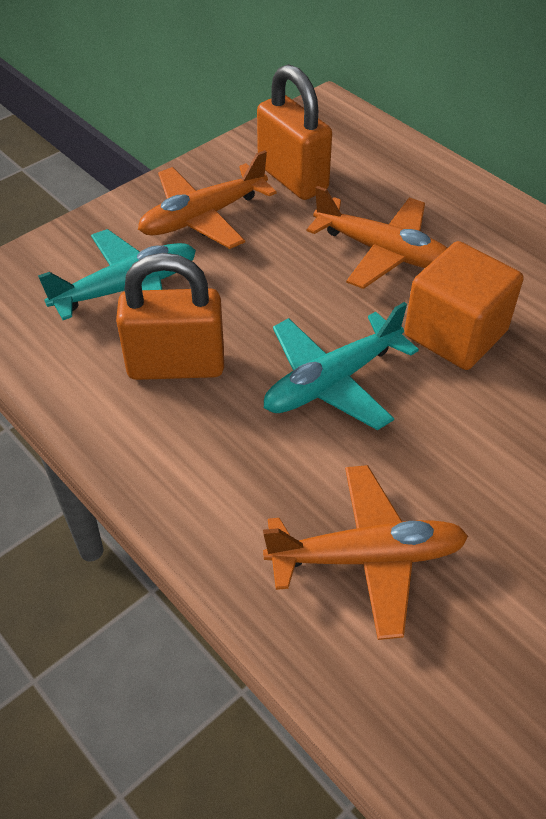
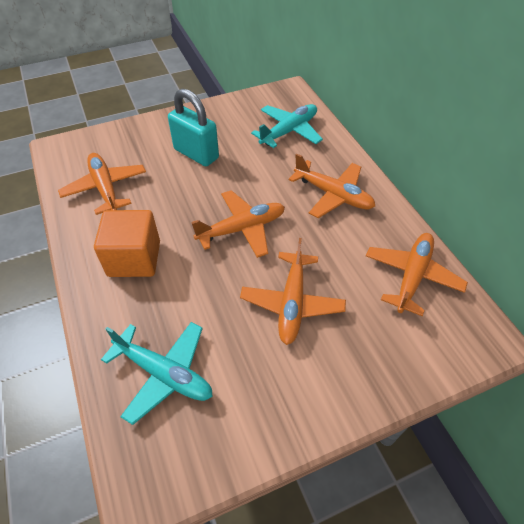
orange padlock: [116,253,224,380] [257,64,332,200] = 2 -> none = 0
orange plane: [138,150,277,249] [263,465,468,640] [307,186,447,289] = 3 -> [58,153,146,215] [191,190,285,258] [240,238,346,345] [289,154,375,218] [366,233,468,316] = 5
turquoise padlock: none = 0 -> [168,88,219,166] = 1

